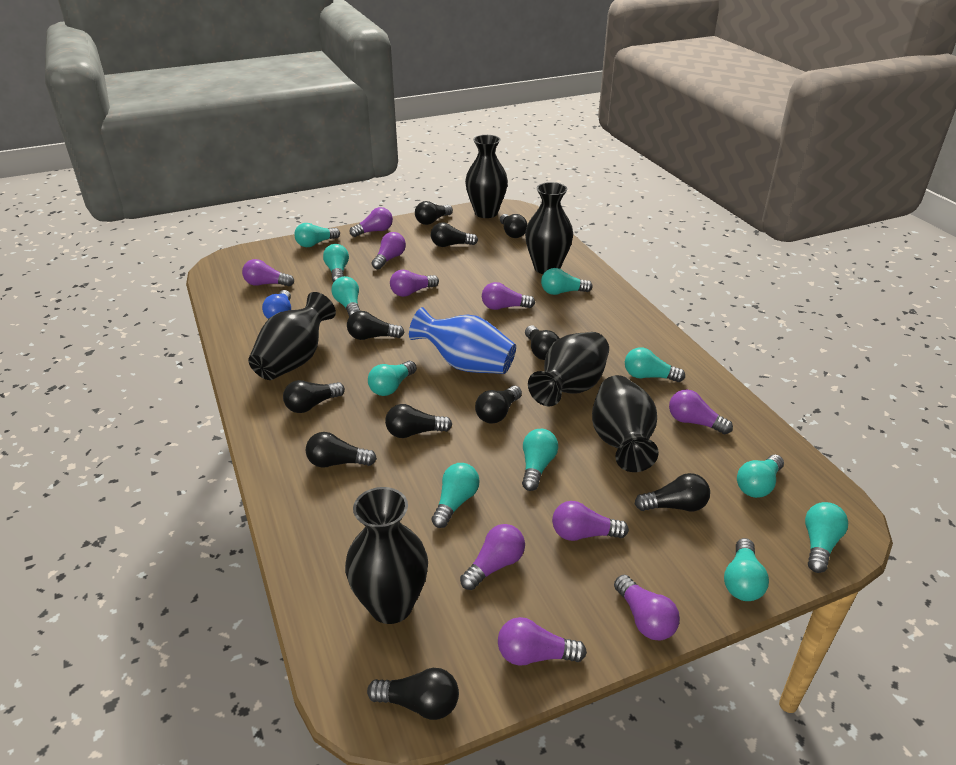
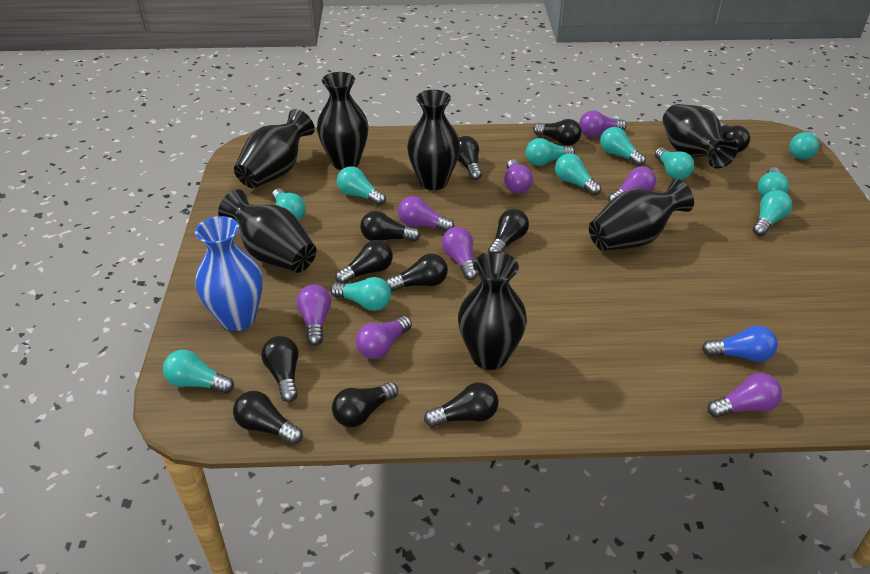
black vase: [248,292,336,380] [345,487,428,624] [465,135,508,218] [525,182,573,274] [528,332,609,406] [592,375,659,472] = 6 -> [218,190,317,273] [234,109,315,188] [317,72,369,170] [407,90,460,190] [458,251,527,370] [589,179,694,251] [663,104,738,169] = 7
purple light bulb: [242,259,294,286] [349,207,393,237] [372,232,406,270] [390,270,439,297] [460,524,525,590] [482,282,535,310] [498,617,587,666] [552,501,629,541] [614,575,680,640] [669,389,733,434] = 10 -> [297,285,331,346] [356,316,412,359] [398,196,454,231] [442,227,478,280] [504,159,533,194] [579,111,627,137] [608,167,656,203] [707,373,782,418] = 8

